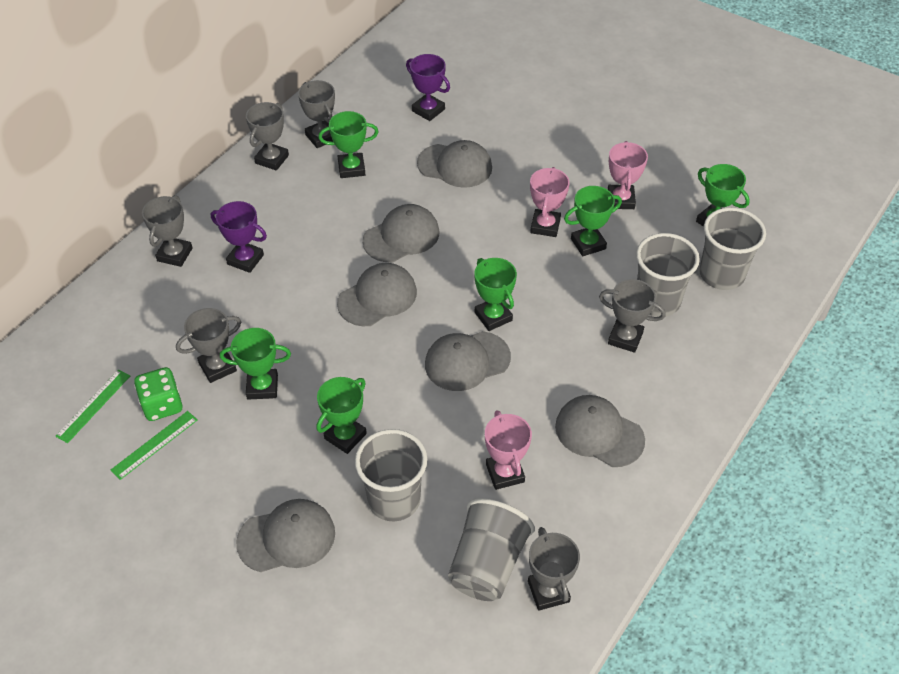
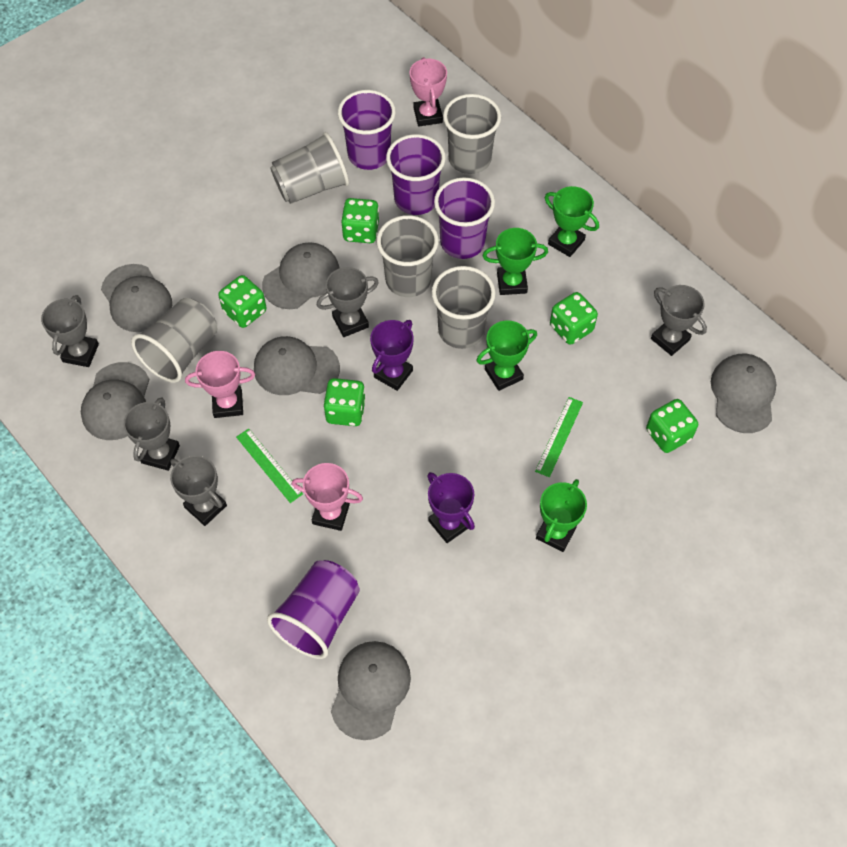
green dice: [134,367,182,421] = 1 -> [218,275,267,328] [323,378,366,426] [341,198,379,243] [550,292,598,345] [646,399,698,453] = 5
green trophy: [220,328,291,400] [316,377,367,454] [318,111,379,178] [474,258,517,331] [564,186,622,256] [696,164,750,227] = 6 -> [477,320,537,391] [482,228,548,295] [536,479,587,552] [545,186,599,257] = 4
grey cup: [355,429,427,521] [448,498,535,601] [636,233,700,317] [699,208,766,290] = 4 -> [131,298,217,383] [270,132,349,204] [377,215,439,297] [432,266,496,349] [443,94,501,174] = 5
grey trophy: [142,195,193,267] [176,308,241,383] [246,102,289,171] [298,80,335,148] [528,527,580,611] [599,279,666,353] = 6 -> [41,295,99,367] [124,397,180,471] [170,455,227,526] [317,267,379,337] [651,285,707,356] = 5
purple cup: none = 0 -> [267,560,360,659] [338,90,396,170] [386,134,446,215] [434,177,495,259] = 4

